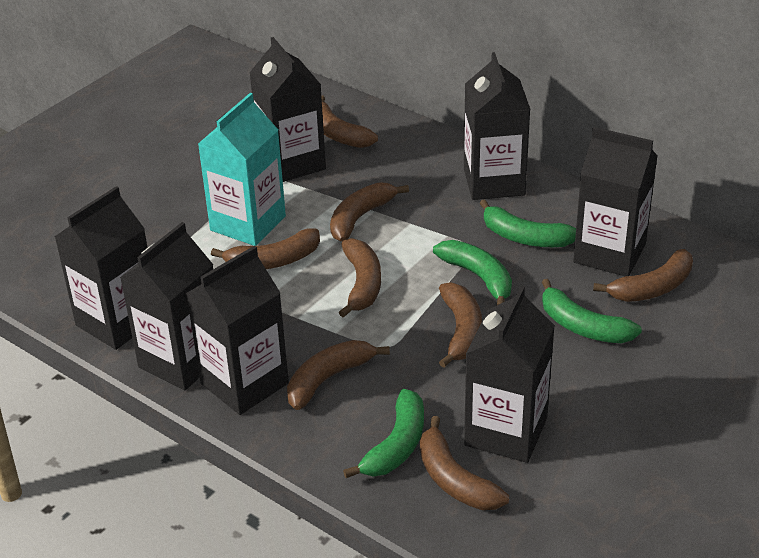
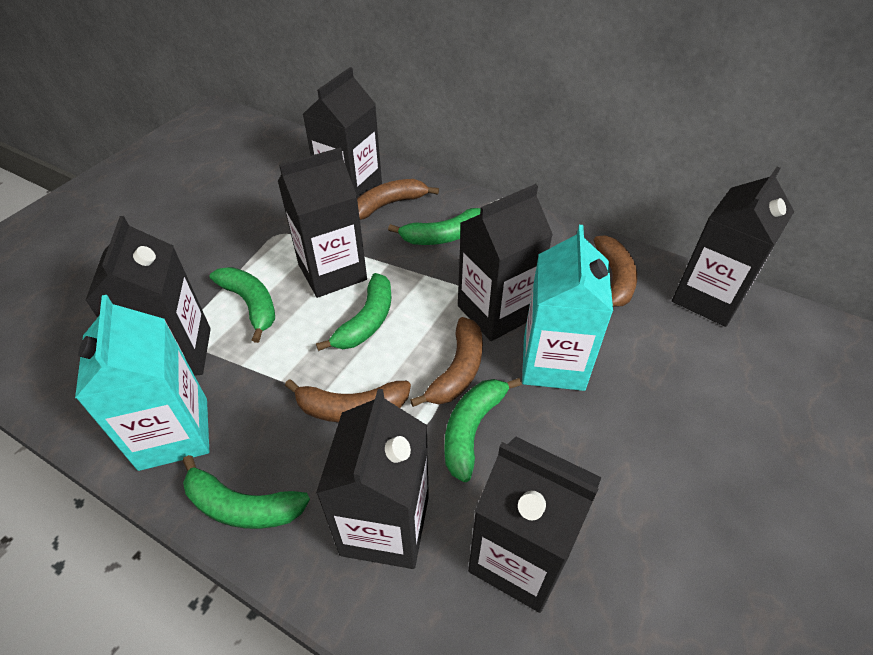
brown banana: [211,229,320,269] [287,340,390,410] [321,95,378,148] [330,182,409,242] [339,238,381,318] [420,416,509,510] [439,282,482,368] [593,249,693,302] = 8 -> [285,379,411,422] [357,179,439,220] [410,317,483,407] [593,235,637,307] = 4
green banana: [343,389,424,478] [433,240,512,305] [480,199,576,247] [542,279,642,343] = 4 -> [183,455,310,529] [210,267,275,343] [316,273,391,351] [388,208,481,245] [444,378,522,482] = 5
turquoise carton: [198,93,286,246] = 1 -> [75,295,209,471] [522,225,613,391] = 2

